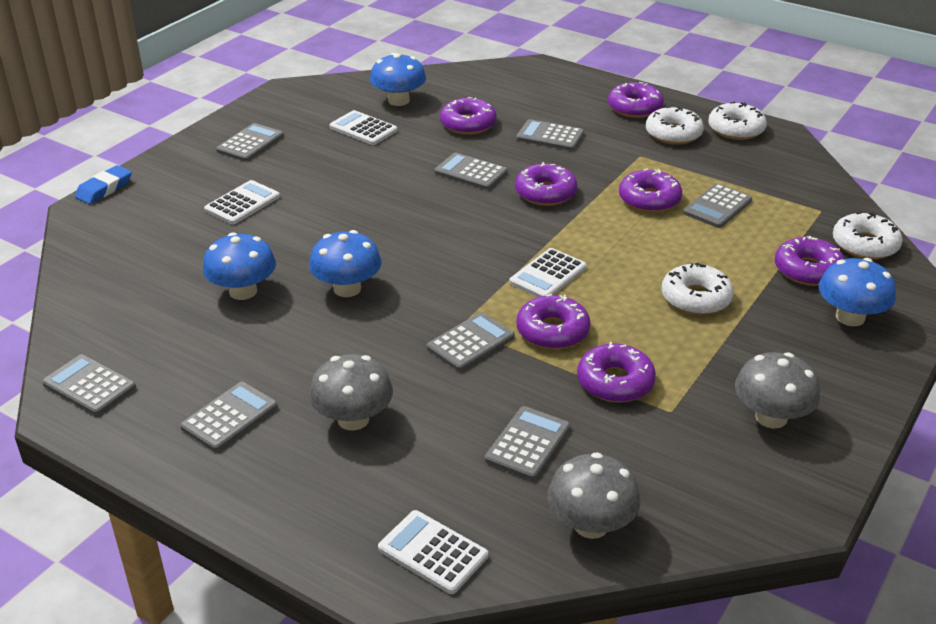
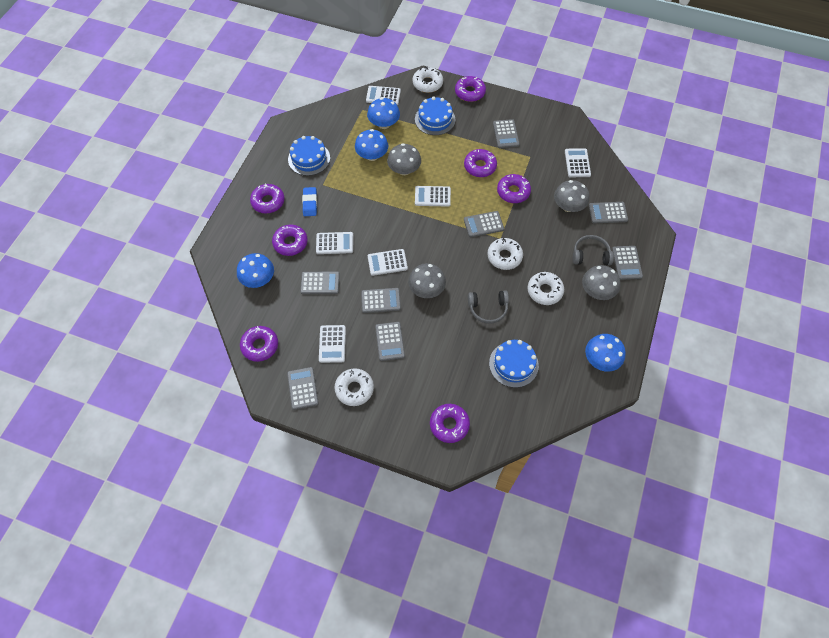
blue cake: none = 0 -> [288,136,330,176] [415,97,455,135] [489,340,539,388] = 3
grey headphones: none = 0 -> [468,290,509,324] [573,235,614,265] = 2
grey mushroom: [309,354,393,431] [547,452,640,539] [735,352,820,428] = 3 -> [387,143,421,175] [408,263,446,298] [554,180,589,212] [582,265,620,300] = 4
white calculator: [204,180,280,225] [329,110,398,145] [378,510,488,594] [509,248,587,297] = 4 -> [316,232,353,254] [319,325,346,363] [366,86,401,105] [368,249,408,276] [415,186,451,207] [565,148,591,177] = 6

